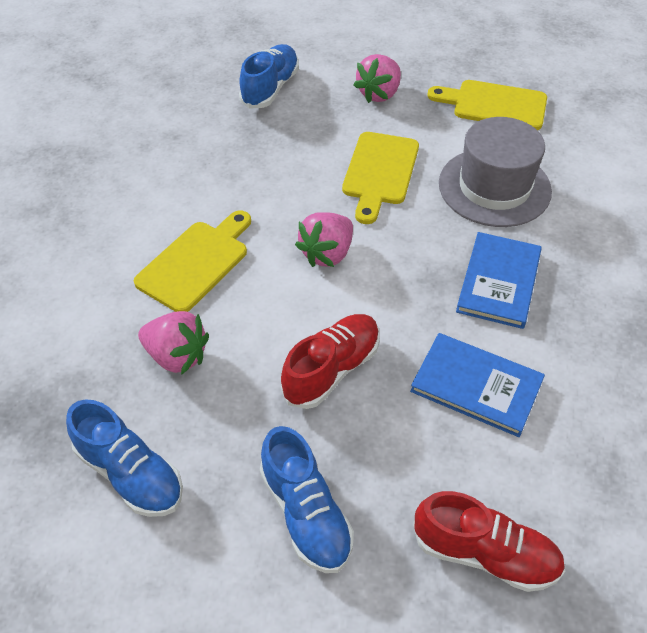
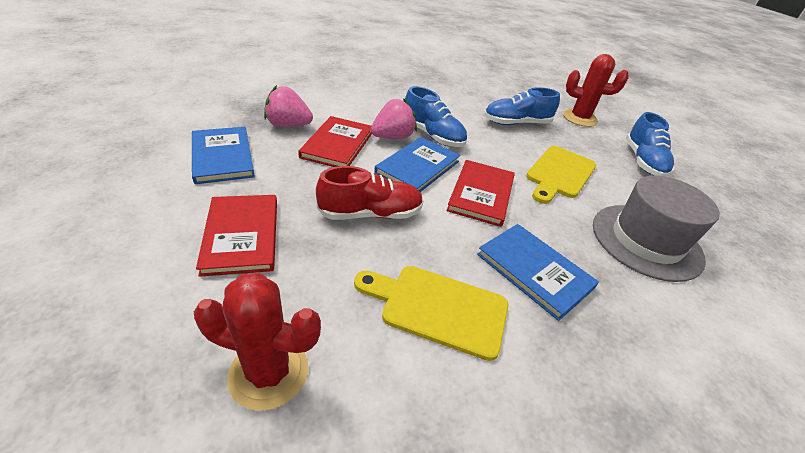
blue book: [410,333,545,437] [456,232,542,329] = 2 -> [192,127,255,184] [374,137,460,192] [477,224,599,321] = 3
pink strawberry: [138,311,209,375] [295,212,353,267] [354,54,401,103] = 3 -> [264,85,313,127] [371,99,417,139] = 2
red book: none = 0 -> [196,195,277,277] [298,116,372,167] [447,160,515,227] = 3
red cactus: none = 0 -> [194,273,321,411] [563,54,629,127] = 2
red shoe: [281,314,380,409] [413,491,565,592] = 2 -> [316,166,424,220] = 1
yellow cutting board: [134,211,251,312] [342,132,419,224] [428,80,547,130] = 3 -> [354,266,508,361] [526,146,596,204] = 2

